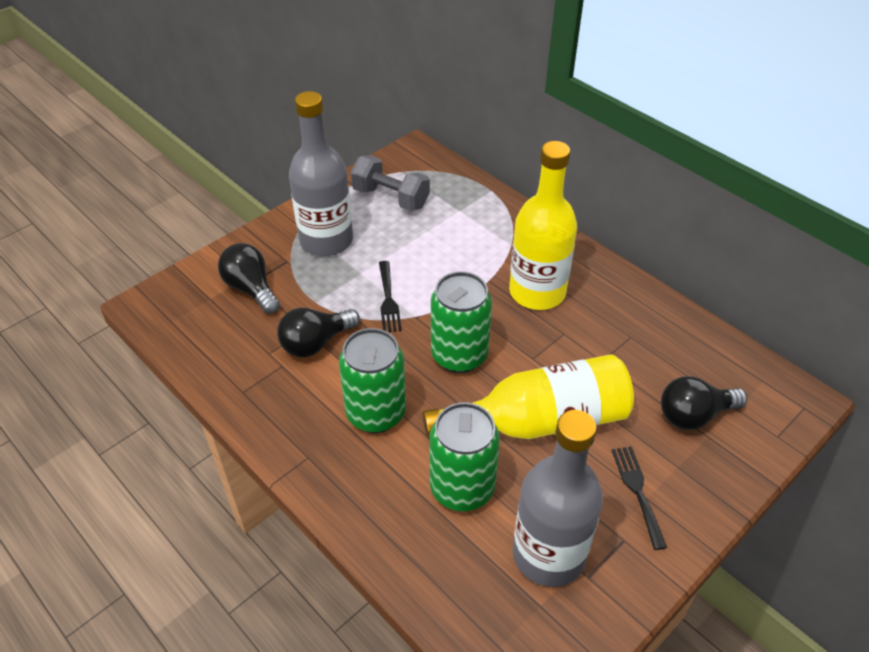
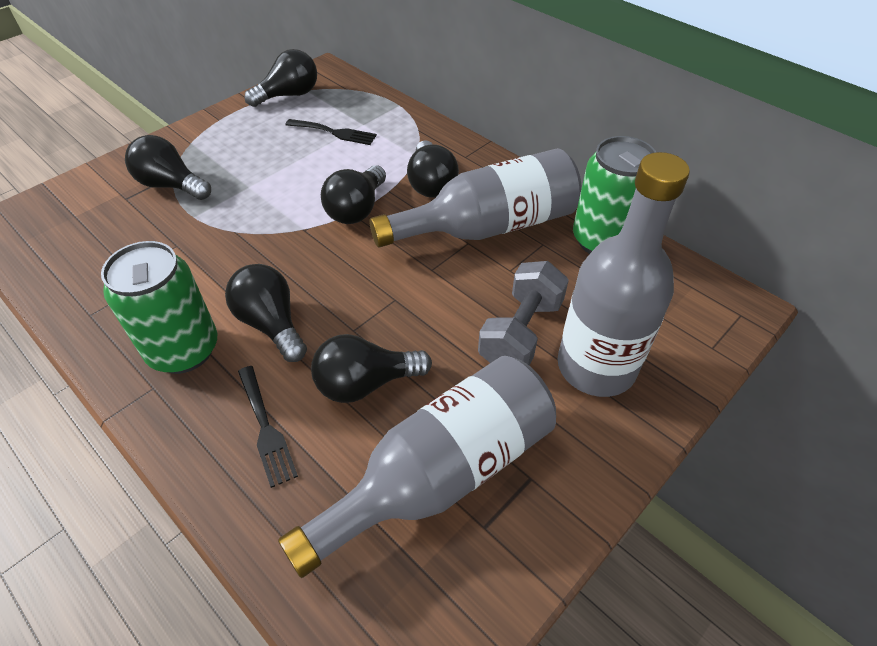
black light bulb: [218,243,280,314] [277,308,360,358] [661,376,747,430] = 3 -> [125,135,211,200] [225,264,307,362] [244,49,317,107] [311,334,432,403] [321,165,386,224] [407,140,459,198] = 6
green can: [339,328,406,433] [429,402,500,511] [431,271,492,373] = 3 -> [101,241,217,374] [573,136,656,254] = 2
grey bottle: [289,91,353,256] [513,410,603,587] = 2 -> [278,356,556,578] [369,148,582,247] [558,152,690,397] = 3
yellow bottle: [422,354,634,440] [509,141,577,310] = 2 -> none = 0

